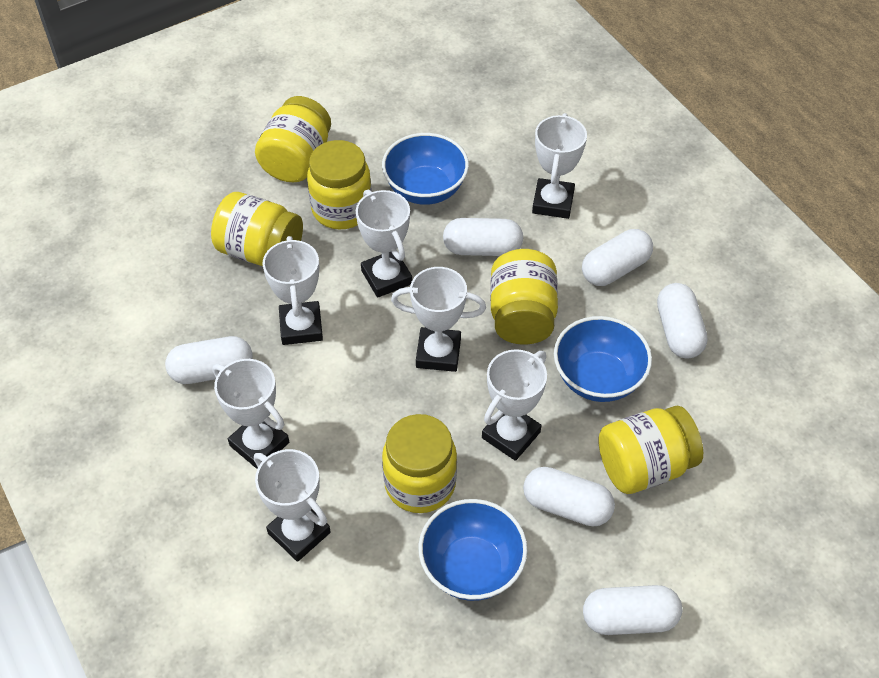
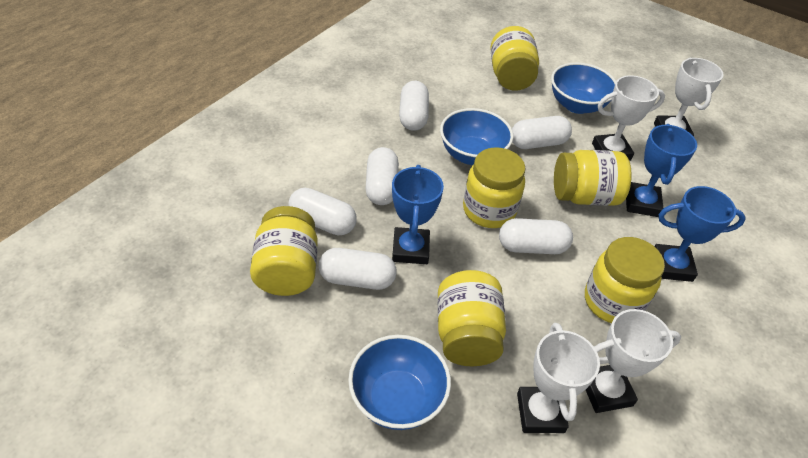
blue trophy: none = 0 -> [392,165,444,264] [626,124,697,217] [654,186,746,282] = 3
white trophy: [213,359,289,469] [254,449,331,562] [262,236,323,345] [356,190,412,298] [391,267,486,372] [482,349,547,461] [532,113,587,219] = 7 -> [517,323,600,433] [586,309,681,413] [592,75,665,161] [654,57,723,136] = 4

